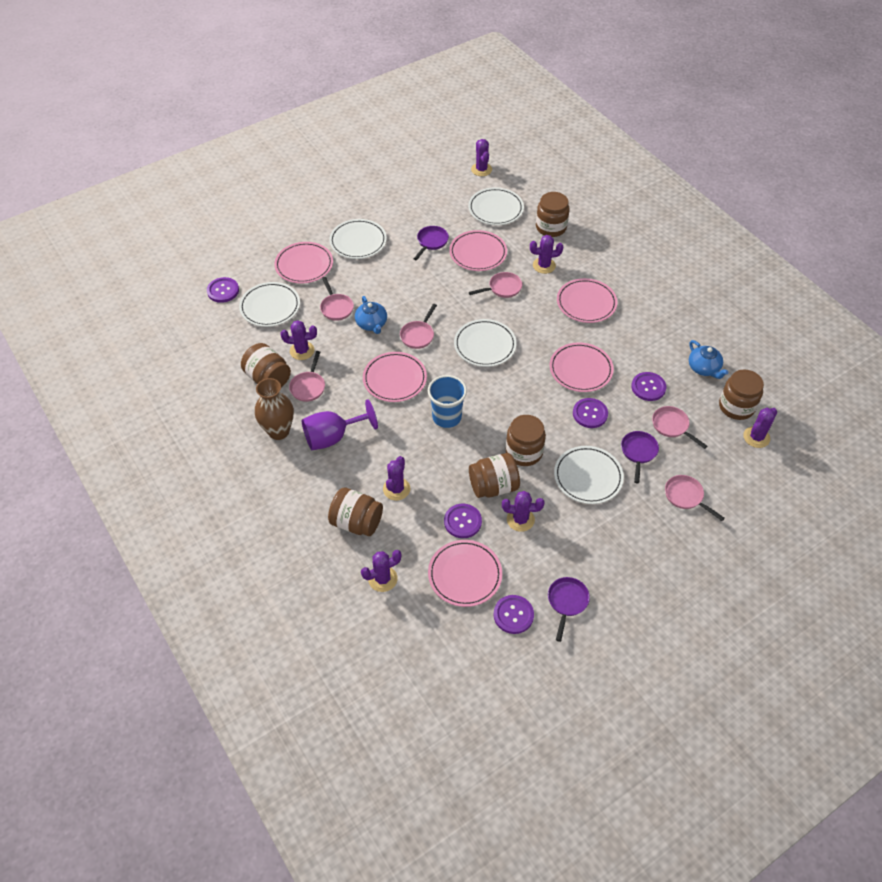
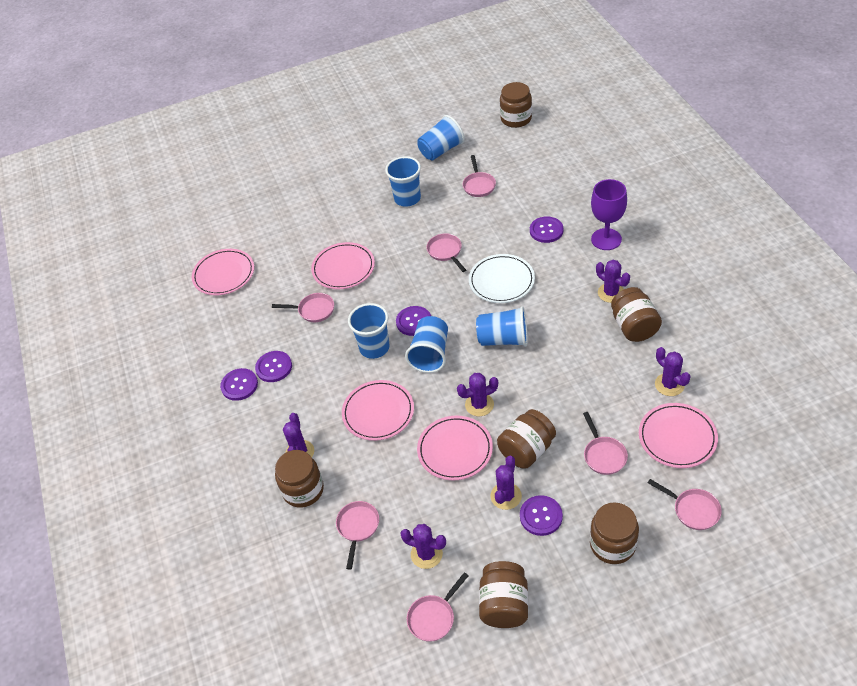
blue cup: [428,375,467,428] = 1 -> [348,303,389,359] [385,156,421,207] [405,316,448,373] [417,115,465,161] [476,306,528,347] = 5
blue teapot: [355,296,387,334] [689,340,729,379] = 2 -> none = 0
brown vase: [255,378,294,440] = 1 -> none = 0
pink pan: [289,351,325,402] [320,277,354,321] [400,304,437,349] [469,272,522,298] [652,406,707,449] [665,475,725,521] = 6 -> [272,293,334,322] [336,501,379,570] [407,572,468,642] [426,233,466,272] [462,155,496,197] [583,412,628,475] [648,479,722,530] = 7
pink plate: [274,242,333,284] [363,352,427,402] [428,540,502,607] [449,230,507,271] [550,342,614,392] [557,278,617,323] = 6 -> [192,249,254,295] [311,242,375,289] [342,380,414,441] [417,416,493,481] [639,403,718,468] = 5
purple cactus: [280,320,317,360] [361,550,402,592] [383,456,410,501] [471,139,492,176] [502,491,544,532] [530,235,563,274] [743,408,777,448] = 7 -> [283,413,314,457] [400,524,446,569] [457,373,498,416] [490,456,522,510] [596,260,630,303] [655,347,690,396] = 6
purple pan: [414,226,449,260] [548,577,590,642] [621,431,659,484] = 3 -> none = 0
white plate: [239,282,300,327] [329,219,387,259] [454,319,517,367] [468,187,524,225] [554,446,624,504] = 5 -> [469,254,535,303] = 1

